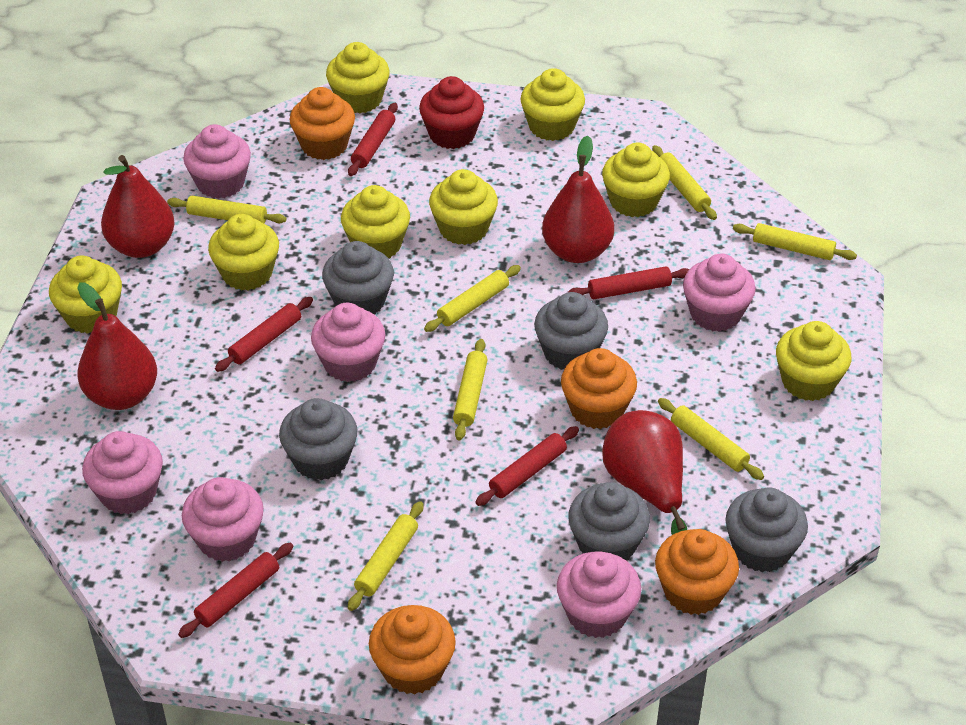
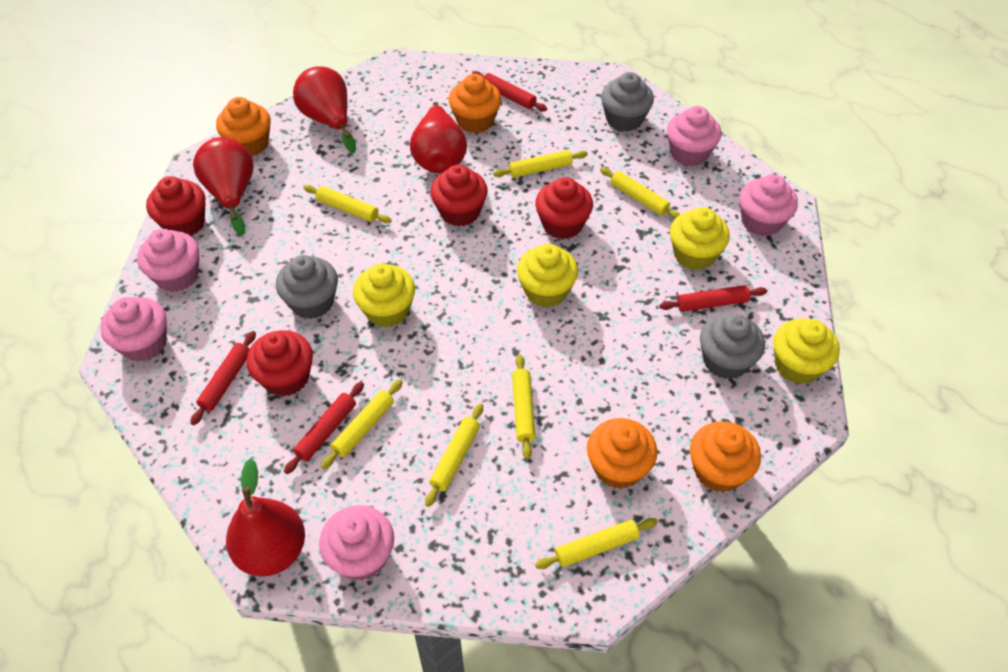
grey cupcake: [279,398,358,481] [322,241,394,315] [534,292,608,370] [568,482,650,560] [725,488,808,572] = 5 -> [276,255,338,319] [601,72,654,132] [700,314,765,379] = 3
pink cupcake: [82,431,163,514] [182,477,264,562] [183,124,251,199] [311,303,385,382] [557,551,641,638] [683,254,756,332] = 6 -> [100,297,167,362] [137,229,199,292] [319,505,394,580] [667,106,721,166] [739,174,798,236] = 5
red cupcake: [419,76,484,149] = 1 -> [146,176,205,236] [247,330,313,397] [430,165,488,227] [535,177,593,239] = 4
red rolling pin: [178,543,293,638] [215,297,313,372] [348,103,398,176] [475,426,579,506] [567,266,689,299] = 5 -> [190,331,256,425] [284,382,364,474] [472,71,547,111] [659,285,767,312] = 4
yellow cupcake: [49,255,122,334] [208,214,279,291] [326,42,390,113] [341,185,410,258] [429,169,498,245] [520,68,585,141] [602,143,670,217] [776,321,852,401] = 8 -> [353,263,415,327] [517,244,578,308] [670,207,730,270] [773,318,840,384] = 4

